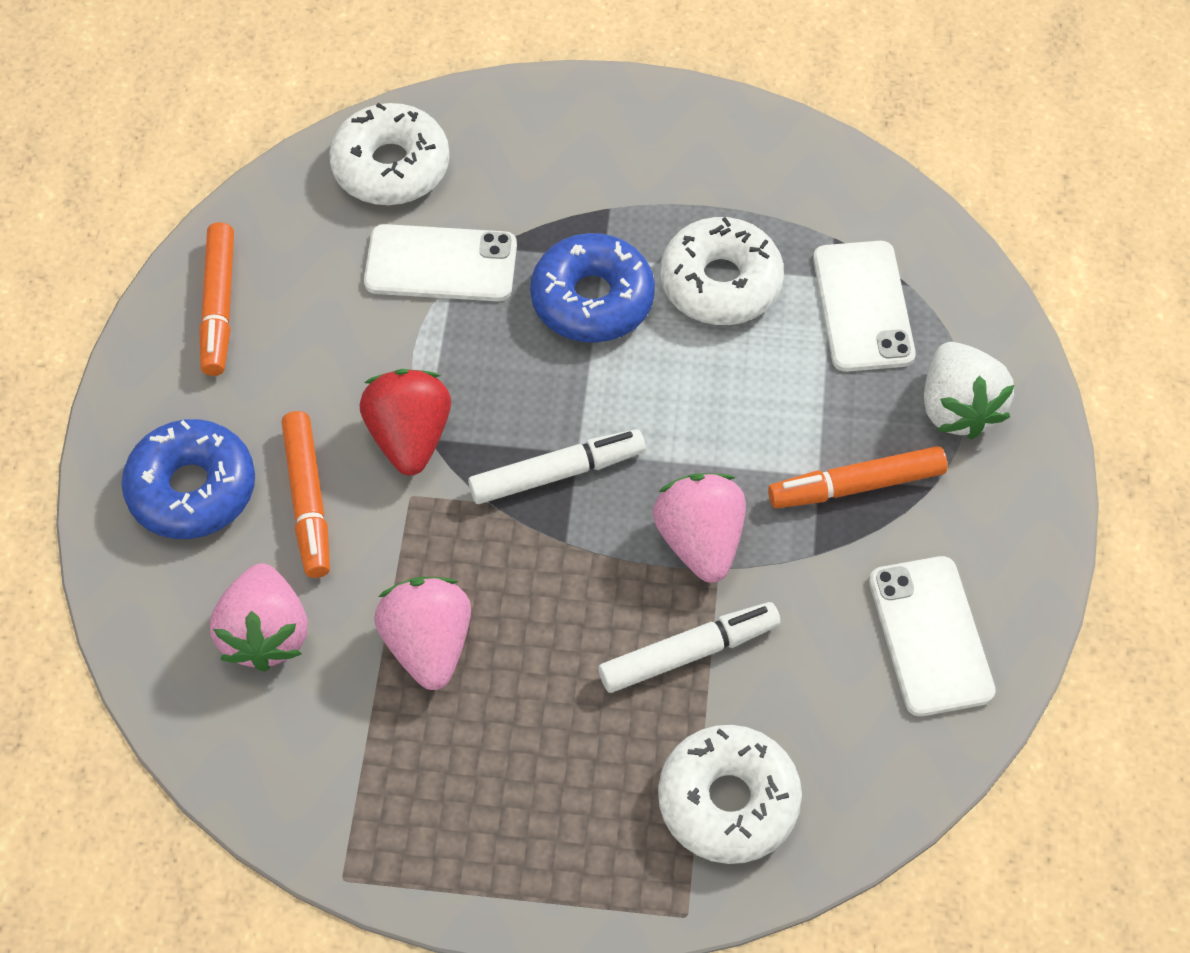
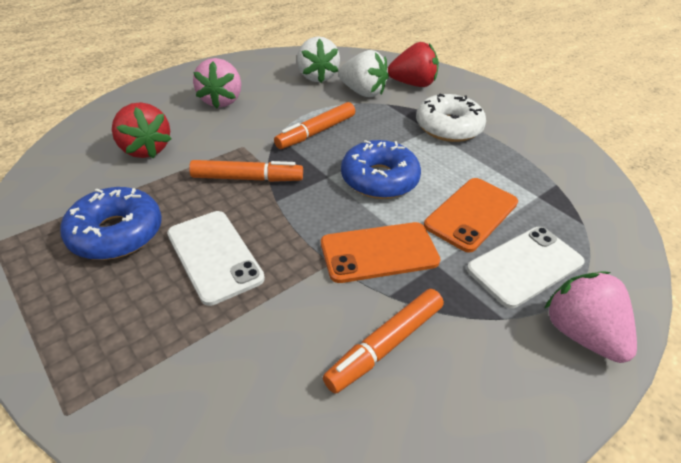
orange phone: none = 0 -> [321,222,441,283] [424,178,518,253] = 2
pink strawberry: [210,564,308,672] [374,577,471,690] [653,473,746,583] = 3 -> [193,58,241,108] [544,272,637,363] = 2
red strawberry: [360,369,451,475] = 1 -> [112,102,171,158] [388,42,439,87] = 2
white donut: [329,103,450,205] [658,725,802,864] [660,217,784,325] = 3 -> [416,93,486,142] = 1
white marker: [468,429,645,504] [599,602,780,693] = 2 -> none = 0
white phone: [364,224,517,301] [813,241,916,372] [869,556,996,716] = 3 -> [167,211,265,306] [467,227,585,309] = 2
white strawberry: [924,342,1014,439] = 1 -> [297,36,340,83] [338,50,389,97] = 2

